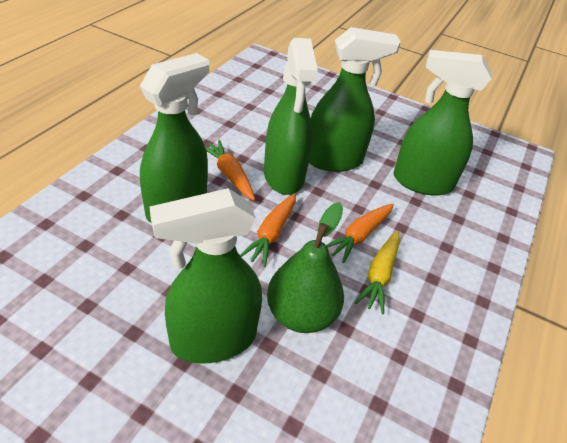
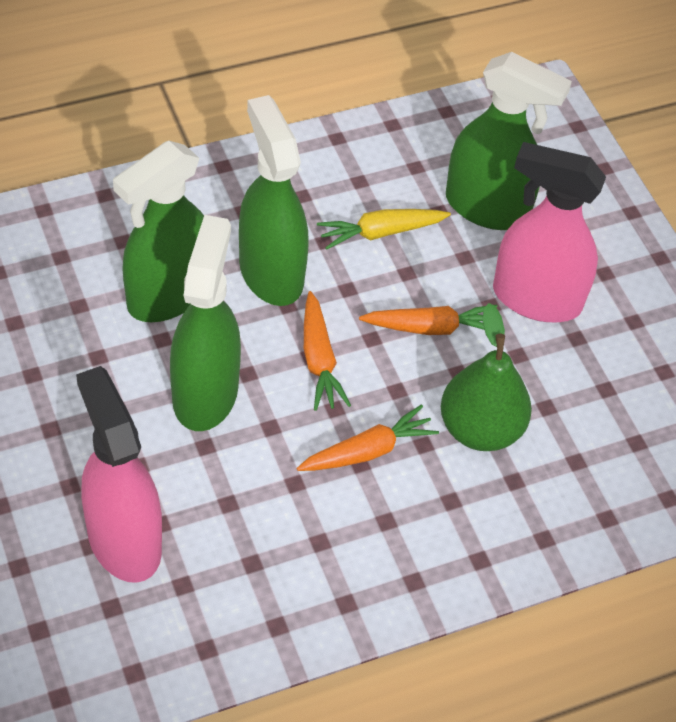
green spray bottle: [140,53,209,223] [150,188,262,364] [264,38,318,195] [309,27,401,172] [393,50,492,196] = 5 -> [113,141,204,322] [170,215,241,431] [239,95,309,306] [446,52,572,230] = 4
pink spray bottle: none = 0 -> [76,366,162,583] [493,142,606,322] = 2

